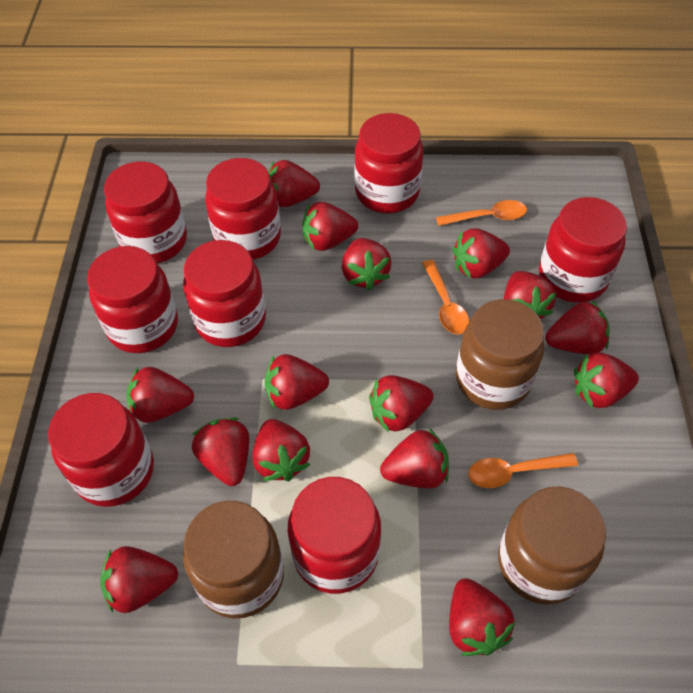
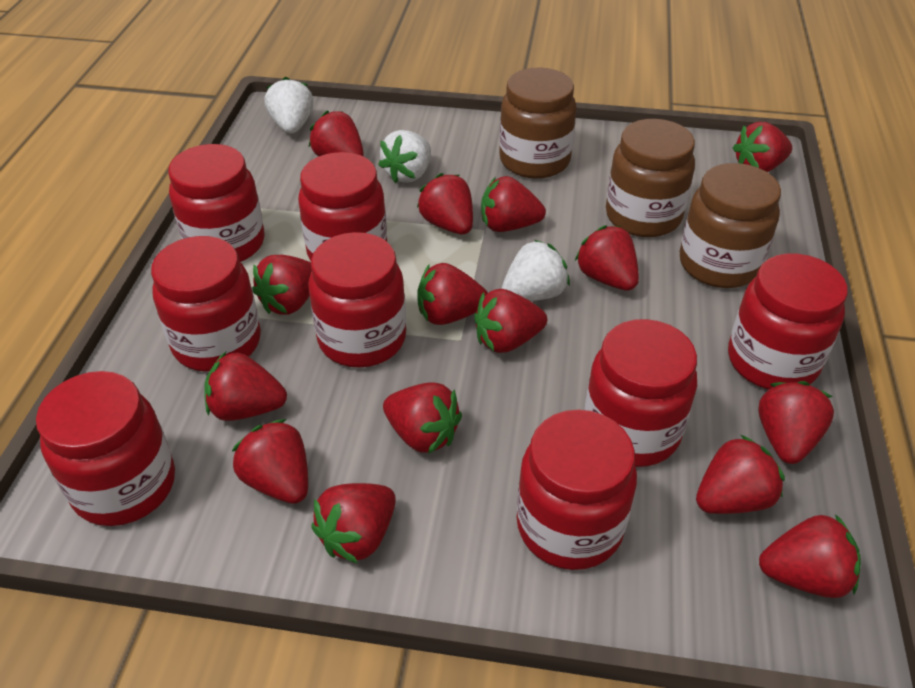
orange spoon: [422,260,469,334] [436,200,527,226] [468,453,578,488] = 3 -> none = 0
white strawberry: none = 0 -> [265,77,313,134] [378,130,431,183] [501,240,570,301] = 3

